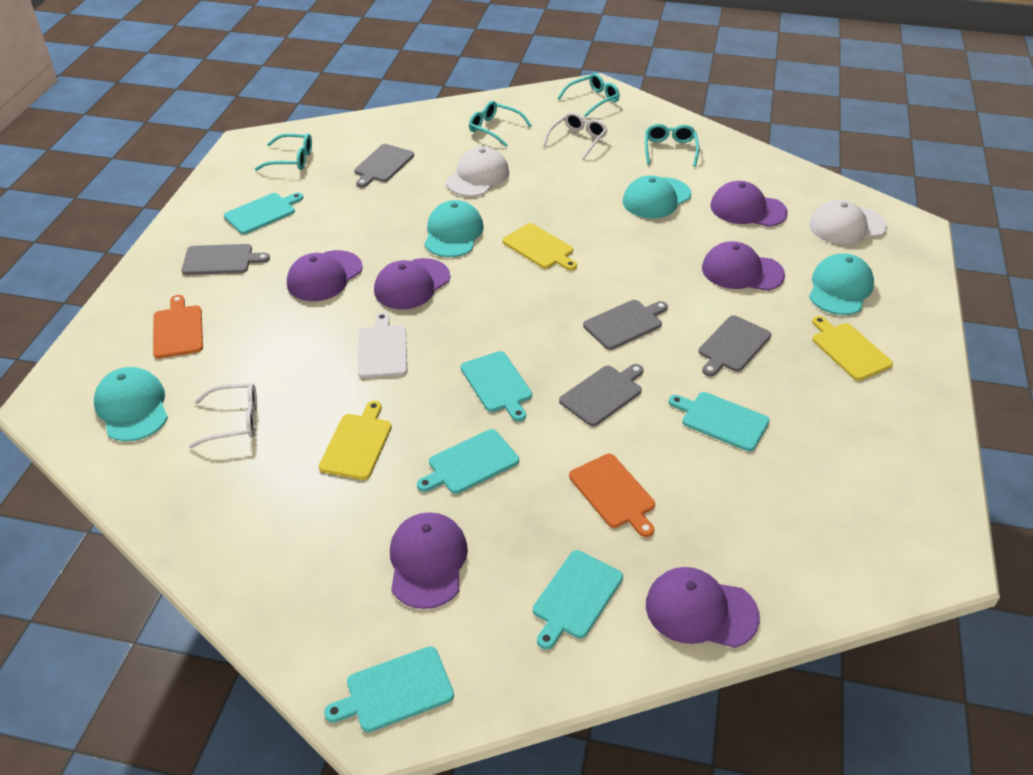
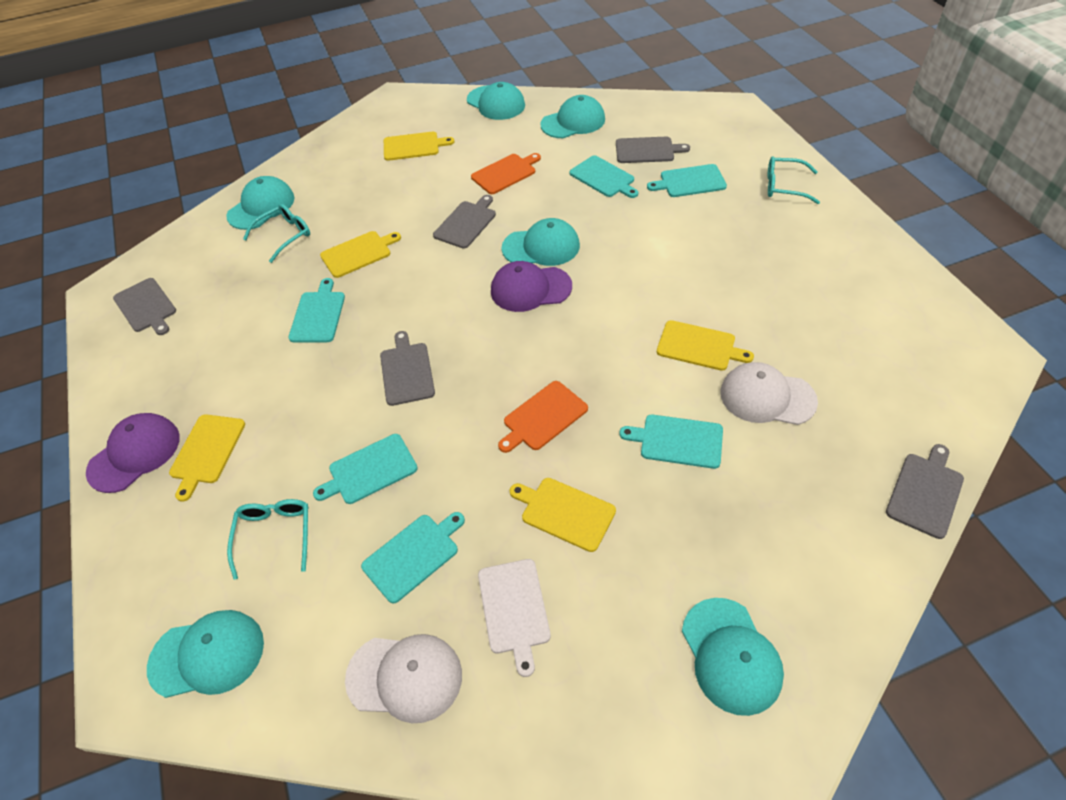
purple cap: [287,250,363,301] [374,258,450,309] [390,512,468,609] [646,567,760,648] [702,241,785,291] [710,181,788,227] = 6 -> [86,413,180,493] [491,261,572,312] = 2
turquoise cap: [94,367,168,441] [424,200,484,257] [622,175,692,218] [809,253,874,315] = 4 -> [147,610,264,698] [226,176,295,230] [467,82,525,120] [502,218,580,266] [541,95,605,138] [682,598,784,716] = 6
turquoise glasses: [255,133,312,171] [469,101,532,147] [558,73,620,117] [645,124,699,167] = 4 -> [227,499,309,580] [243,204,310,263] [768,157,820,204] = 3
white glasses: [189,383,257,448] [543,112,607,160] = 2 -> none = 0
yellow cutting board: [319,401,392,480] [502,223,577,270] [812,316,893,381] = 3 -> [169,414,245,502] [320,231,401,278] [384,132,455,161] [510,478,616,552] [657,320,754,371] = 5

